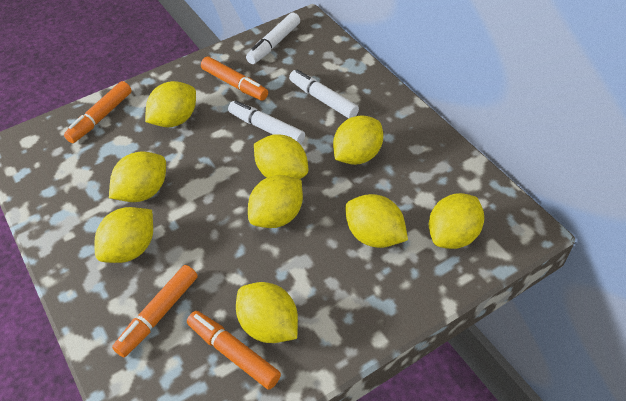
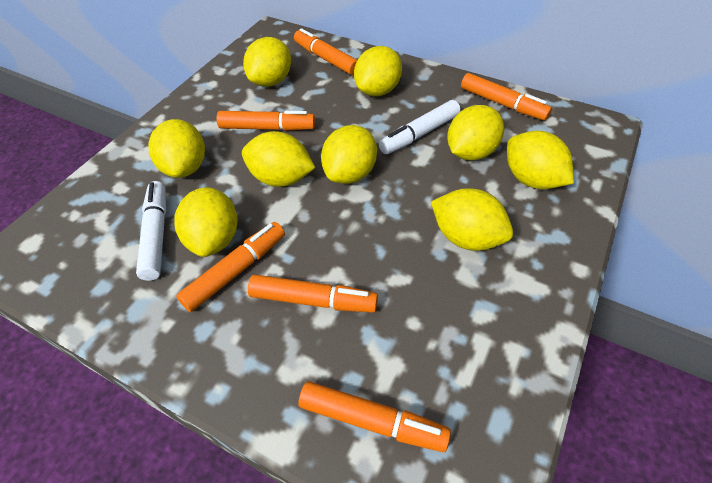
orange marker: [64,81,132,143] [112,265,198,357] [187,311,281,390] [201,57,268,100] = 4 -> [176,222,285,312] [216,111,315,131] [248,275,378,313] [294,28,357,75] [298,381,451,452] [461,73,552,120] = 6
white marker: [228,100,305,145] [246,13,300,64] [289,69,359,118] = 3 -> [136,181,166,281] [379,100,461,154] = 2

